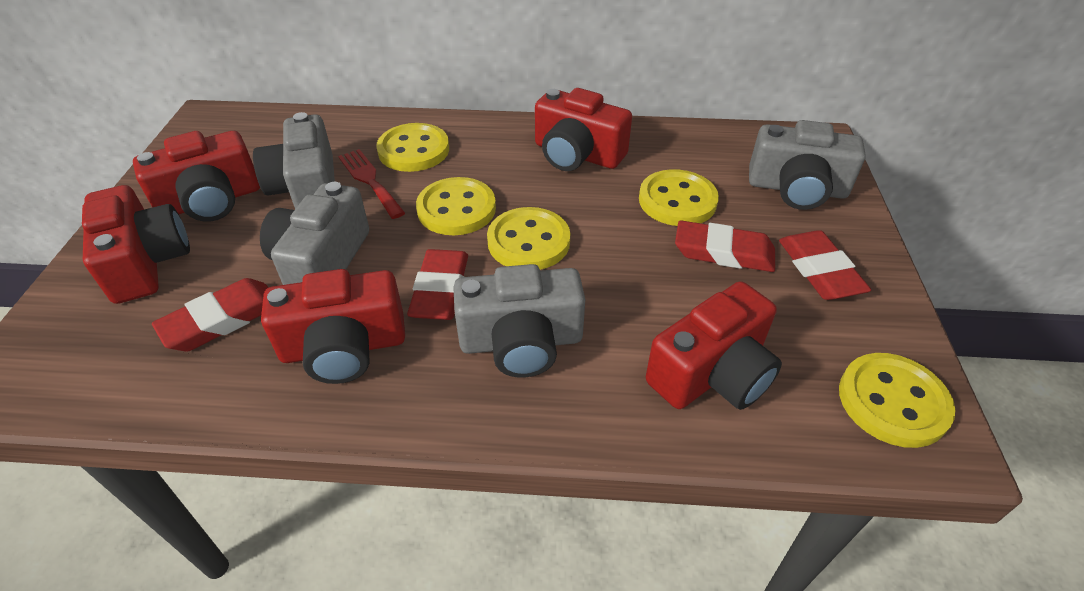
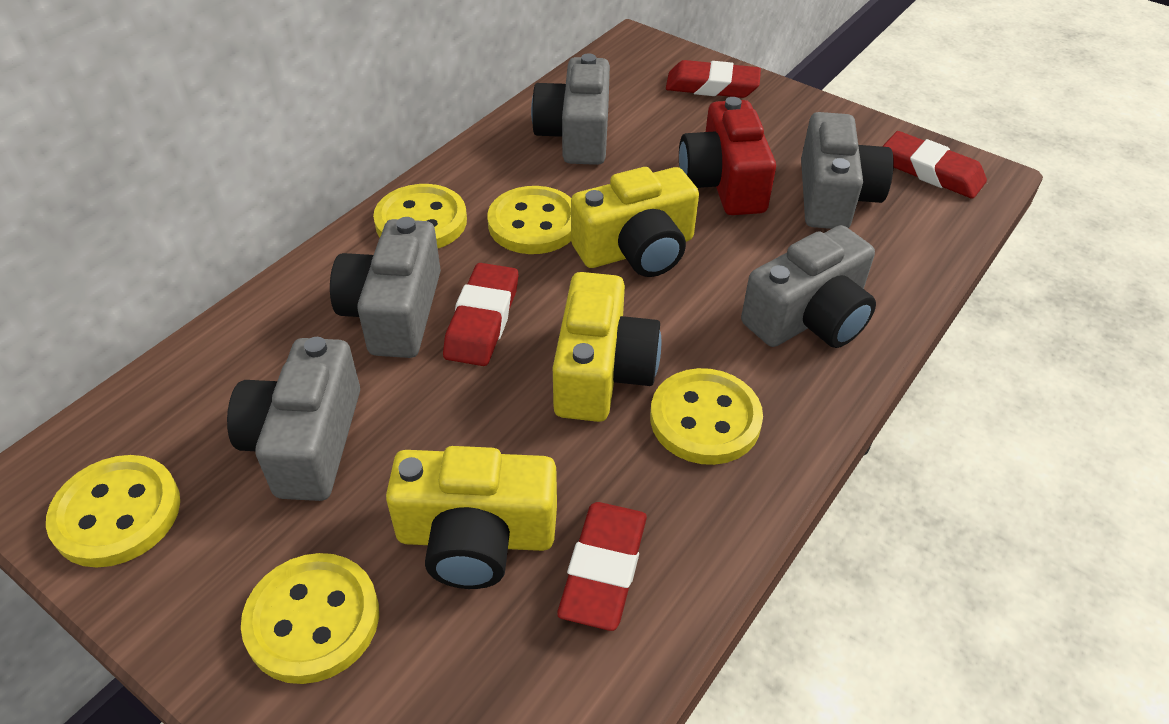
grey camera: [253,112,335,209] [260,182,369,285] [453,264,585,378] [749,120,866,210] = 4 -> [227,337,360,501] [330,217,441,358] [531,53,610,165] [741,225,876,348] [801,112,894,229] = 5
red camera: [82,185,190,304] [133,131,260,222] [261,269,405,384] [535,88,632,171] [646,281,782,410] = 5 -> [679,97,776,215] = 1
red fork: [338,149,405,219] = 1 -> none = 0
yellow camera: none = 0 -> [386,446,557,589] [553,272,662,422] [571,167,699,277] = 3

